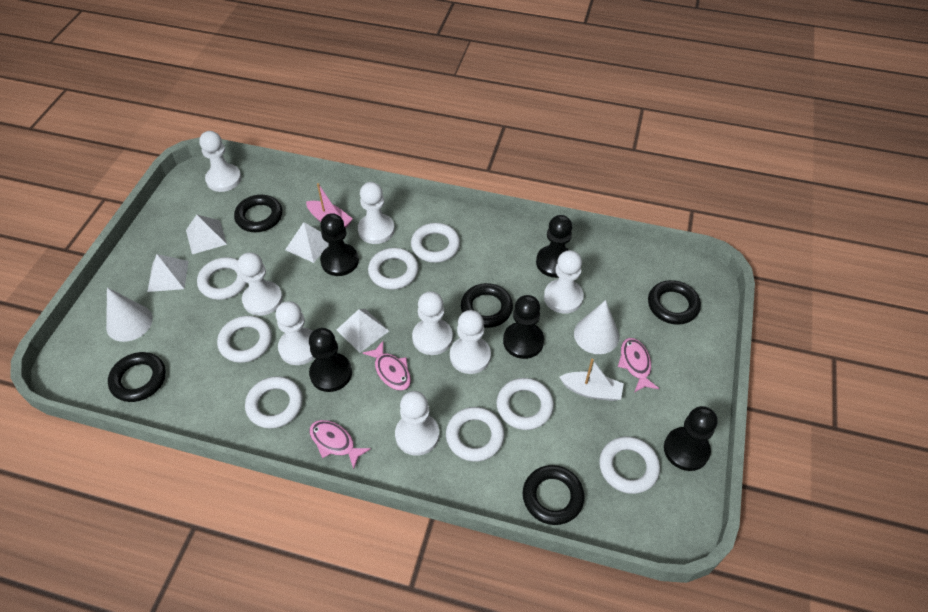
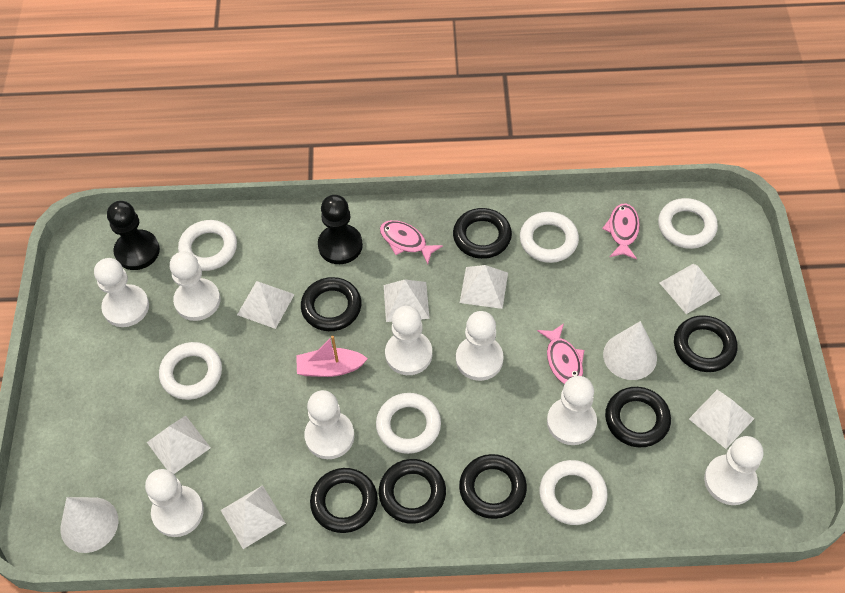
black pawn: [309,328,352,392] [320,213,359,276] [503,295,544,359] [536,215,572,278] [664,406,717,471] = 5 -> [107,201,160,270] [318,195,363,264] = 2
black ring: [108,352,166,402] [234,195,282,232] [461,283,513,328] [523,465,584,525] [648,280,701,325] = 5 -> [301,277,361,331] [310,468,378,533] [379,459,446,524] [453,208,512,259] [459,454,527,519] [605,387,671,447] [674,315,737,372] = 7
white boat: [560,359,624,401] = 1 -> none = 0
white pyramid: [147,254,189,292] [186,215,227,254] [285,222,328,263] [337,309,389,353] = 4 -> [147,415,211,474] [221,485,286,549] [237,281,295,329] [384,280,430,322] [460,265,508,309] [660,264,721,314] [689,390,754,449] = 7
white ring: [197,257,247,300] [217,316,272,363] [245,376,303,429] [368,248,418,289] [411,223,460,263] [446,407,504,462] [496,378,554,430] [599,436,660,494] = 8 -> [159,342,222,400] [178,220,237,271] [376,393,441,454] [520,212,579,263] [539,460,608,525] [658,198,718,249] = 6

